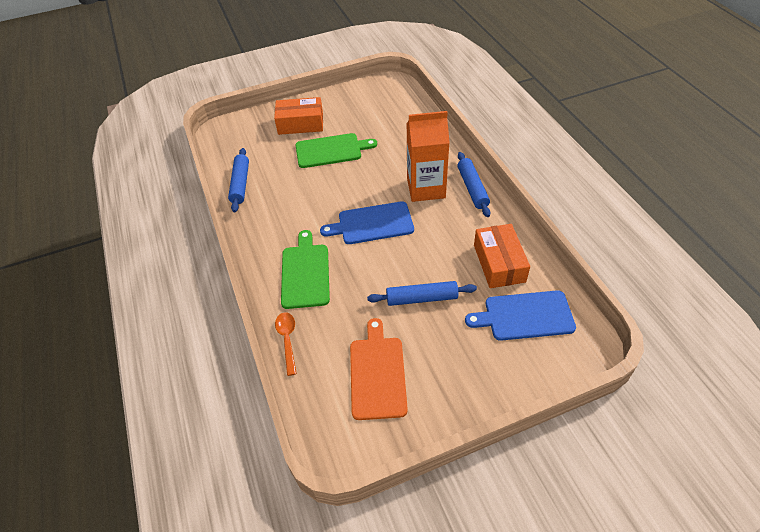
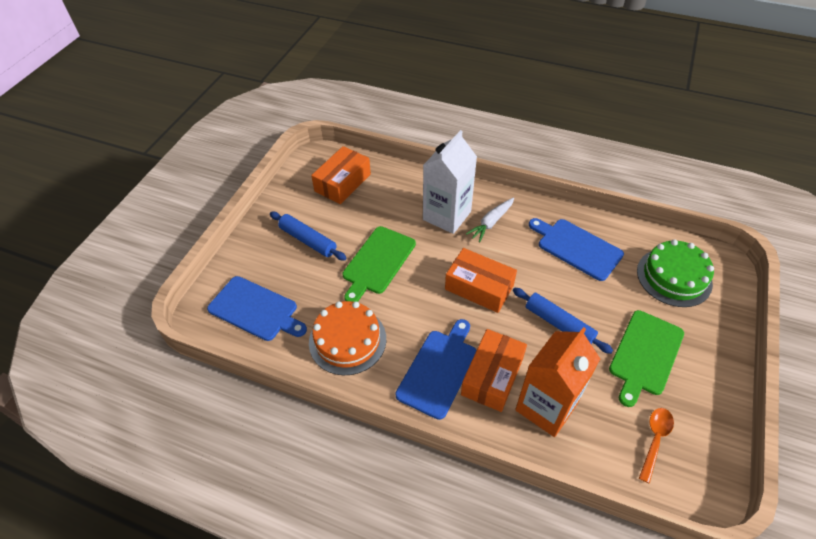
blue cutting board: [320,201,414,244] [465,290,576,341] = 2 -> [207,276,307,341] [395,319,477,420] [529,218,624,281] = 3
blue rolling pin: [228,148,249,212] [367,281,477,306] [458,152,491,217] = 3 -> [270,212,347,260] [513,288,613,354] = 2
green cake: none = 0 -> [637,240,714,307] = 1
orange box: [274,97,323,135] [474,224,530,288] = 2 -> [311,146,371,204] [445,248,517,313] [461,329,527,412] = 3
orange cake: none = 0 -> [309,301,386,375] = 1
orange cutting board: [350,318,408,420] = 1 -> none = 0
white carrot: none = 0 -> [466,197,514,242] = 1
white carton: none = 0 -> [423,130,477,234] = 1

